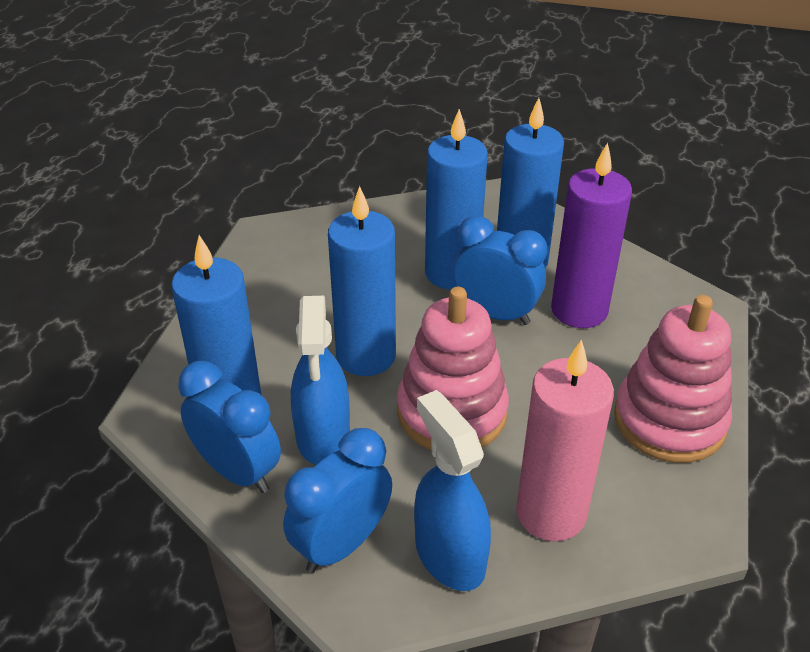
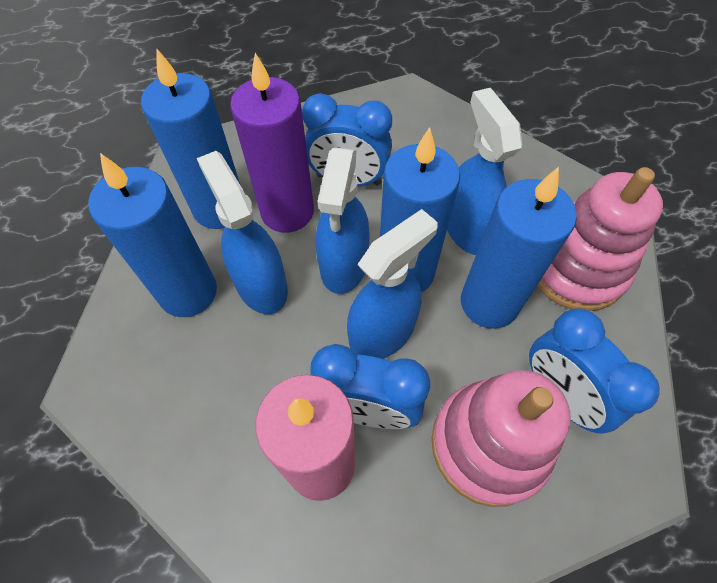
blue spray bottle: [291,296,350,465] [414,390,491,591] = 2 -> [197,151,288,314] [316,148,370,294] [347,209,438,359] [447,88,523,255] = 4

